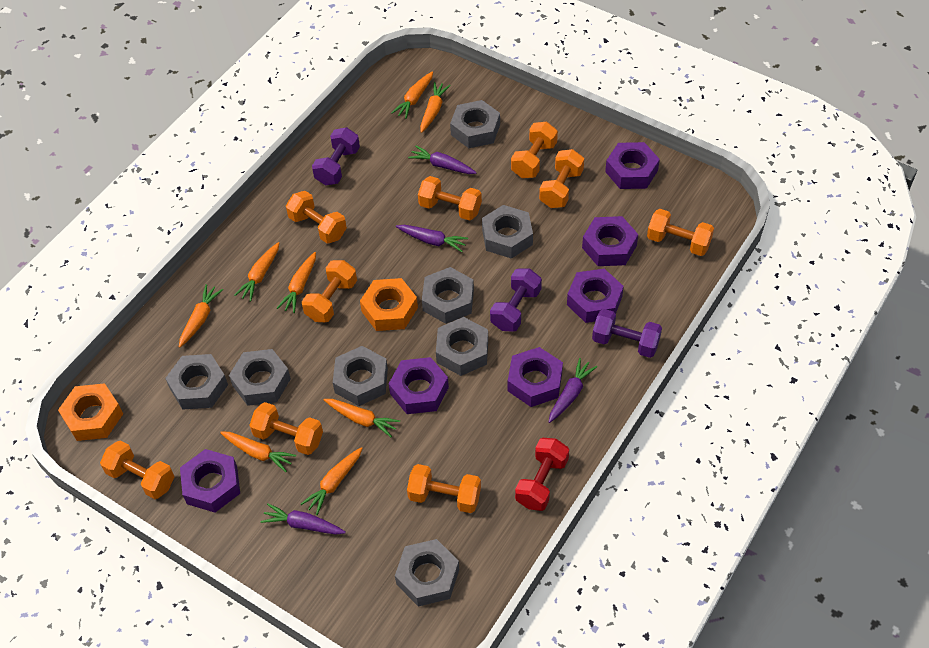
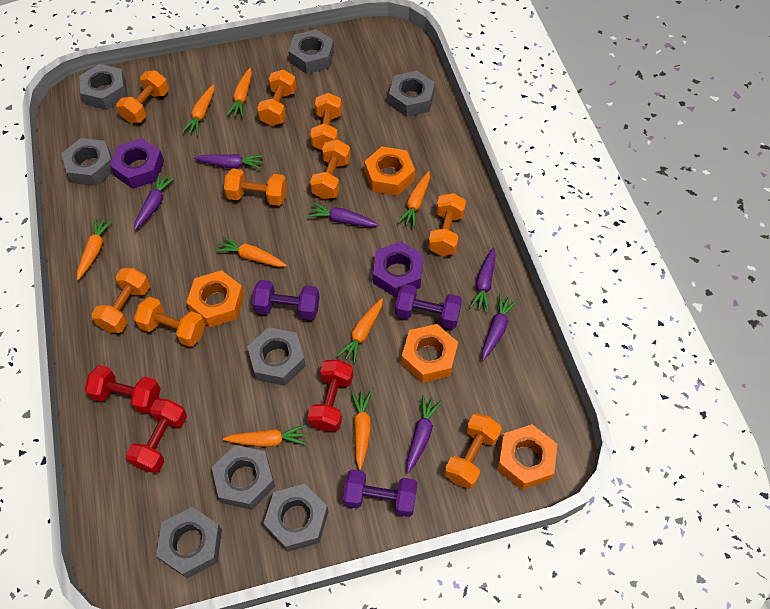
orange nut: [58,383,123,441] [360,278,418,331] = 2 -> [186,270,244,327] [364,146,415,196] [401,324,458,383] [497,424,557,490] = 4
purple carrot: [260,503,346,535] [396,225,468,252] [408,145,477,174] [549,358,597,423] = 4 -> [134,173,175,231] [194,154,264,169] [307,202,379,227] [406,395,442,474] [469,248,496,313] [482,294,518,361] = 6
purple nut: [180,449,240,513] [389,357,449,414] [508,347,563,407] [567,269,624,323] [582,216,638,266] [605,142,660,189] = 6 -> [110,138,164,189] [373,241,423,297] = 2
red dumbbell: [515,438,569,511] = 1 -> [85,365,161,414] [126,398,187,473] [308,359,353,431] = 3

